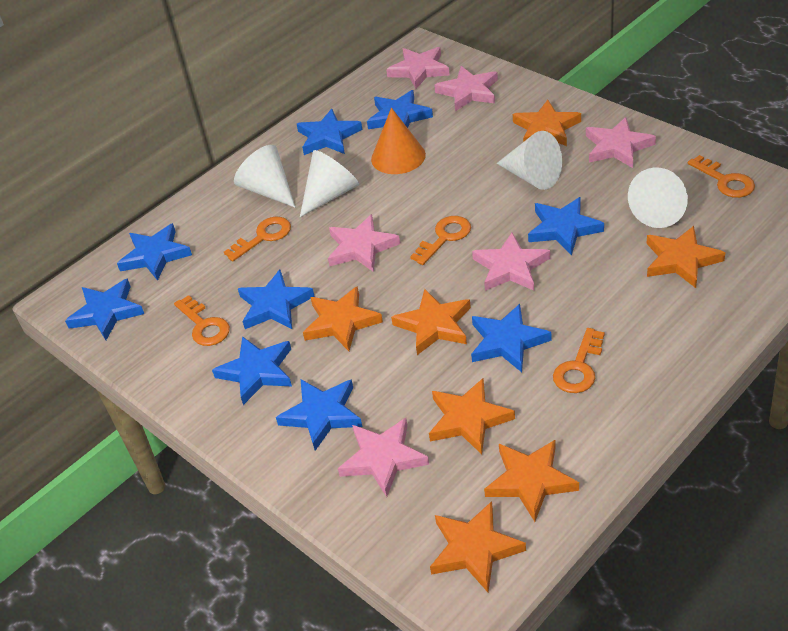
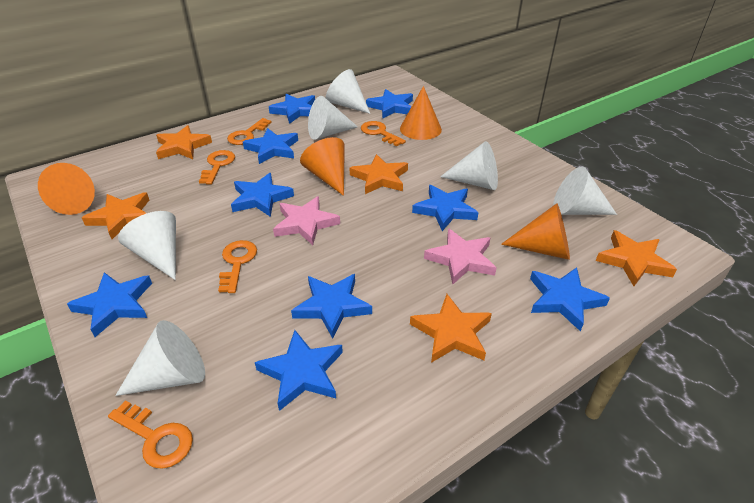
orange cone: [371,108,426,174] = 1 -> [38,163,95,215] [300,137,345,196] [400,86,442,140] [501,203,570,260] = 4
orange star: [303,286,383,351] [391,289,471,355] [429,378,515,454] [430,501,526,592] [484,440,579,522] [513,100,581,146] [647,226,725,288] = 7 -> [82,192,149,239] [156,125,212,159] [349,154,408,194] [410,294,492,363] [596,230,677,286] = 5
pink star: [328,214,400,272] [338,418,429,497] [386,47,450,89] [434,66,498,111] [472,233,550,291] [586,117,656,168] = 6 -> [273,196,340,245] [424,228,497,284] = 2
white cone: [234,145,295,207] [300,150,359,217] [497,131,562,190] [628,167,688,228] = 4 -> [115,320,205,396] [118,211,176,280] [308,96,358,140] [325,69,370,114] [440,141,498,190] [553,167,617,215] = 6

